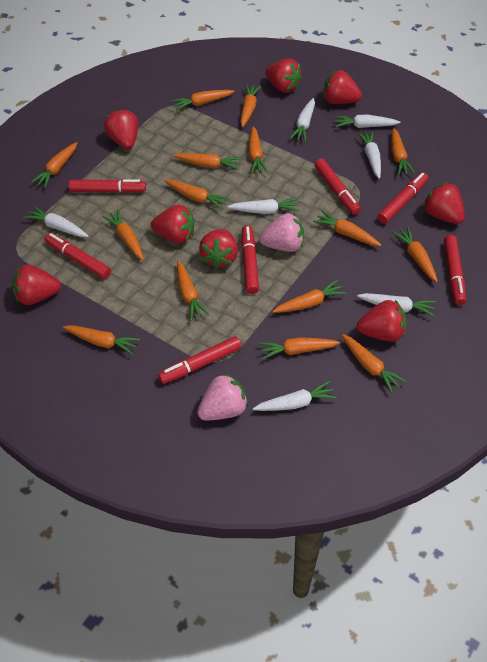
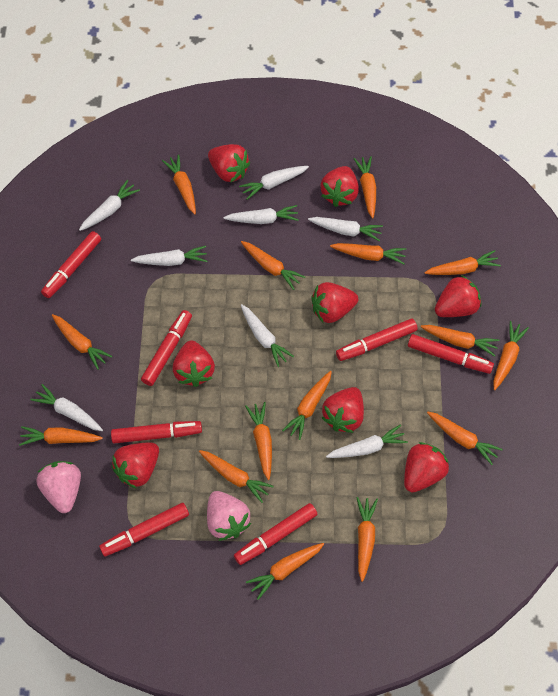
white carrot: [23,206,88,237] [227,198,299,214] [253,381,337,411] [290,98,315,142] [334,115,400,128] [357,131,381,179] [357,293,436,316] = 7 -> [30,384,103,431] [79,180,140,231] [131,246,207,266] [224,205,299,224] [239,166,309,200] [241,304,294,367] [308,217,383,241] [326,424,408,458] = 8

